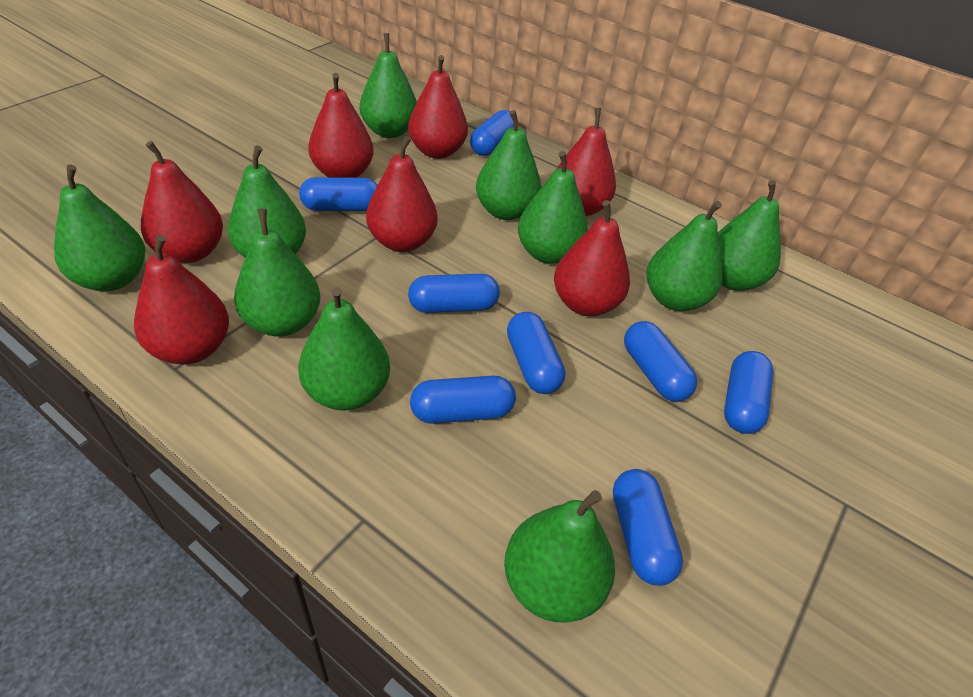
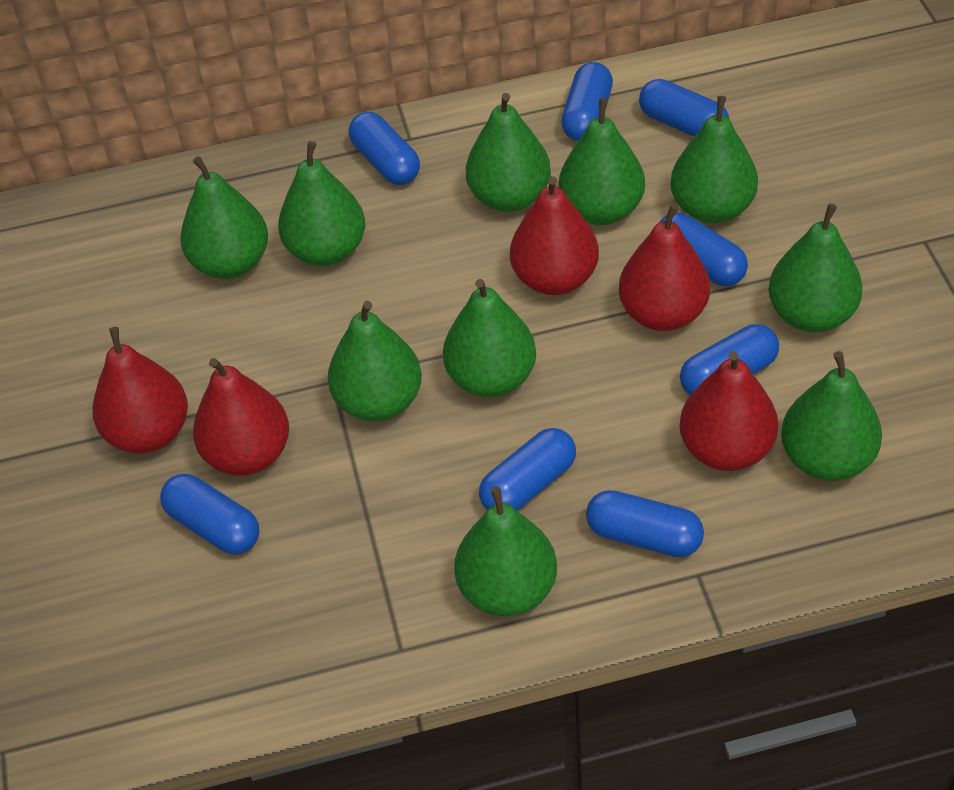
red pear: [134,235,229,365] [141,141,223,263] [308,73,374,178] [366,136,438,252] [408,55,468,159] [554,200,630,316] [557,108,616,216] = 7 -> [92,327,188,454] [193,358,289,476] [510,176,599,295] [619,204,710,331] [680,351,778,471] = 5

